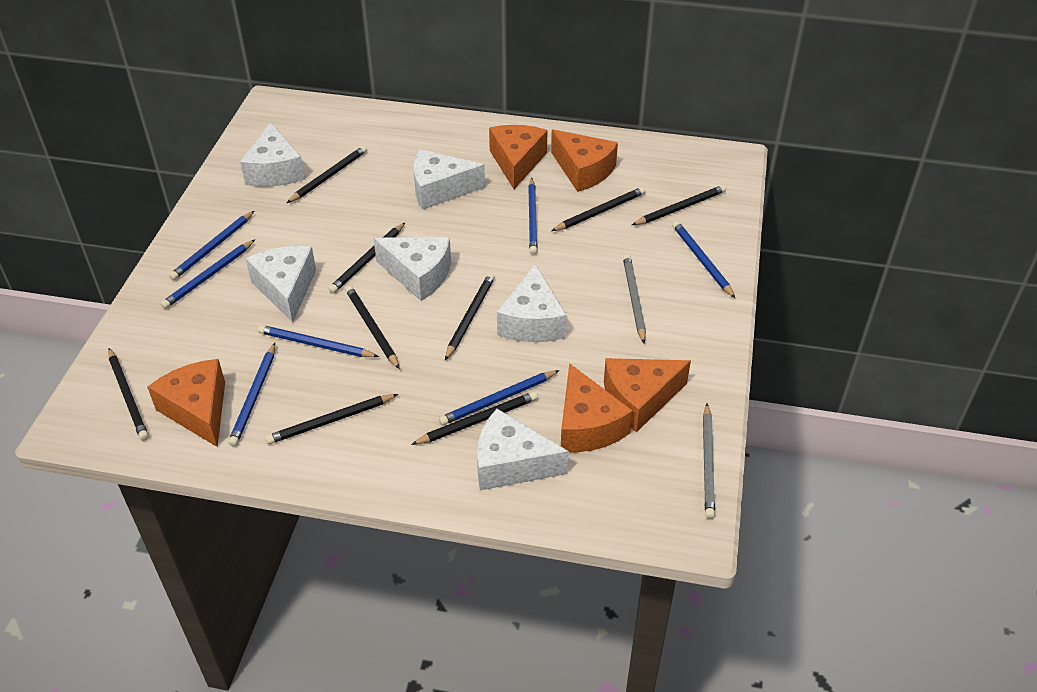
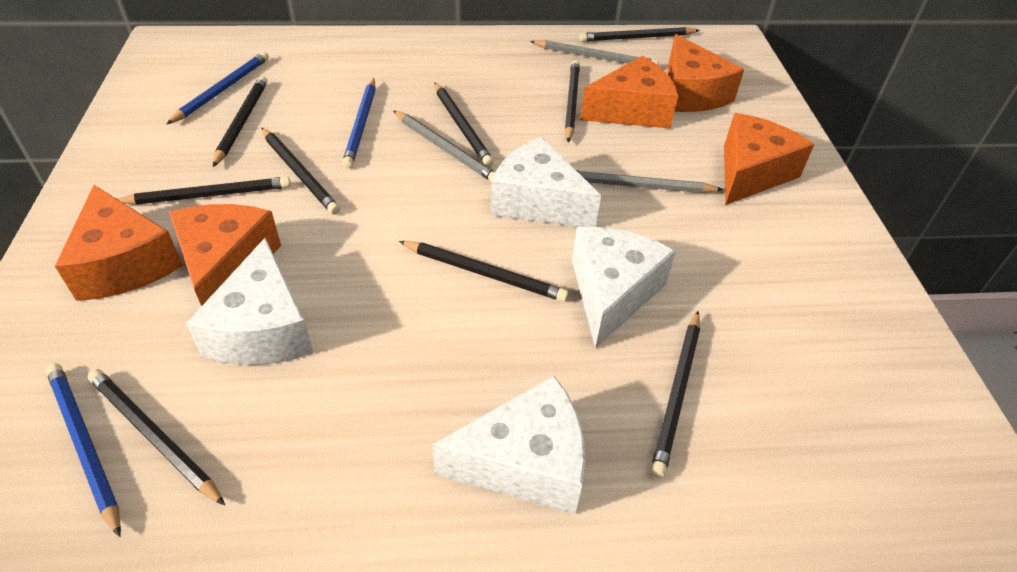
blue pencil: [161,239,255,309] [169,211,254,280] [228,343,275,446] [258,325,379,357] [439,370,559,425] [528,178,538,255] [672,221,735,298] = 7 -> [46,363,121,537] [167,52,269,124] [342,78,376,168] = 3
grey pencil: [623,254,646,343] [703,403,715,519] = 2 -> [393,110,495,182] [530,40,658,65] [576,170,724,193] = 3
white cheese: [240,122,305,187] [246,246,316,323] [374,237,451,301] [414,149,485,210] [477,409,569,490] [497,264,567,342] = 6 -> [186,238,313,365] [432,375,585,514] [491,137,601,227] [572,227,676,349] = 4

